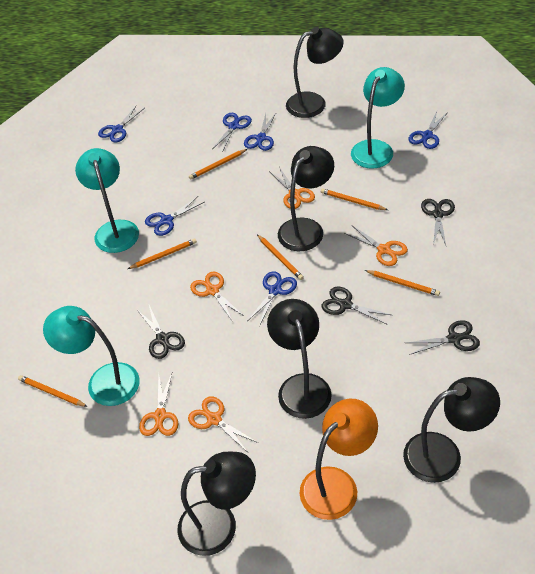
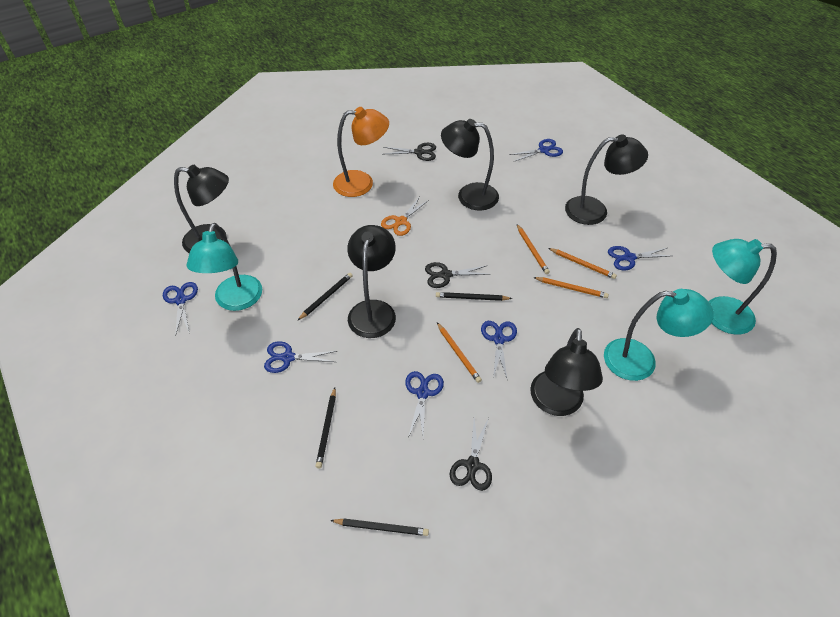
black pencil: none = 0 -> [297,273,353,321] [316,387,336,468] [330,518,429,536] [436,292,512,301] = 4
black scissors: [137,305,185,359] [322,287,391,325] [406,320,480,355] [421,199,455,245] = 4 -> [384,143,436,161] [425,262,488,288] [450,418,492,491] = 3
orange pencil: [18,375,88,407] [128,239,197,269] [189,149,247,180] [257,234,304,280] [321,188,388,210] [365,270,440,296] = 6 -> [437,322,482,383] [517,224,550,274] [533,277,609,298] [548,248,617,279] = 4
orange scissors: [139,373,179,436] [188,396,258,452] [190,271,244,322] [270,167,315,209] [344,226,408,266] = 5 -> [381,197,429,236] = 1

